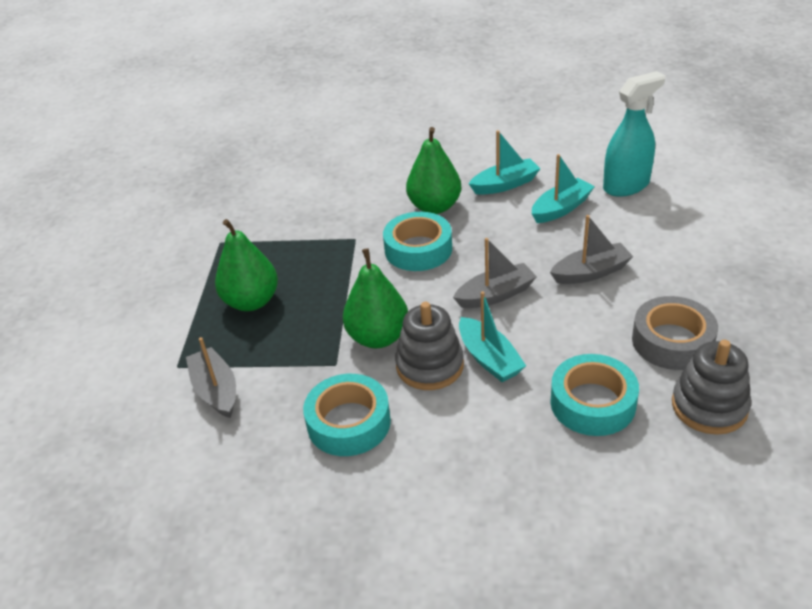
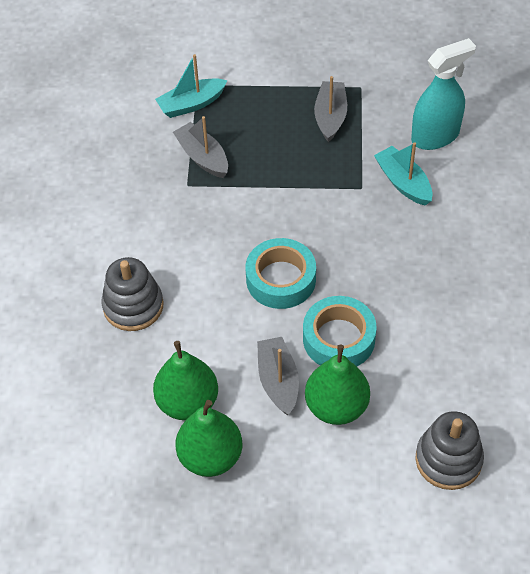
grey tape: [632,296,718,370] = 1 -> none = 0
turquoise boat: [459,291,526,382] [469,130,541,195] [532,154,595,223] = 3 -> [155,54,227,118] [374,142,432,205] = 2
turquoise tape: [303,374,391,456] [383,212,452,271] [550,354,639,436] = 3 -> [246,238,316,309] [303,296,377,367] = 2

